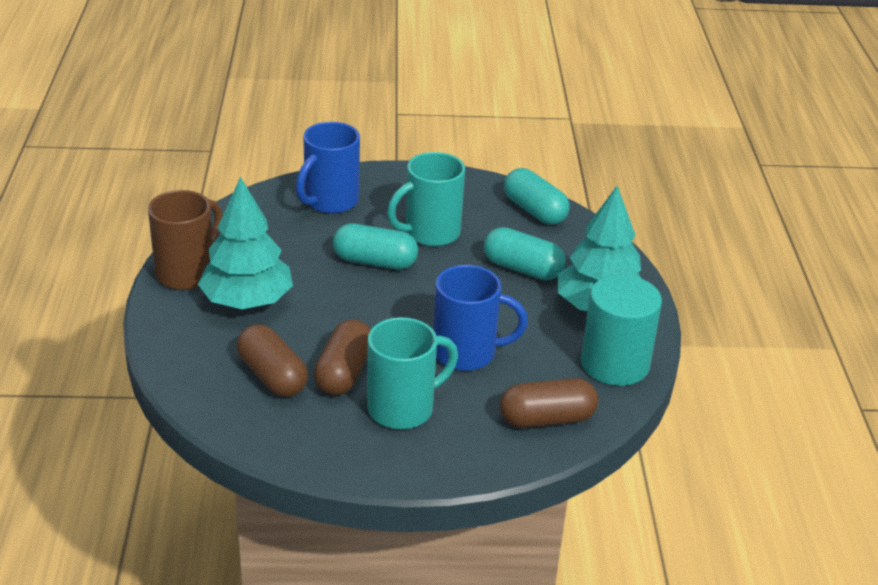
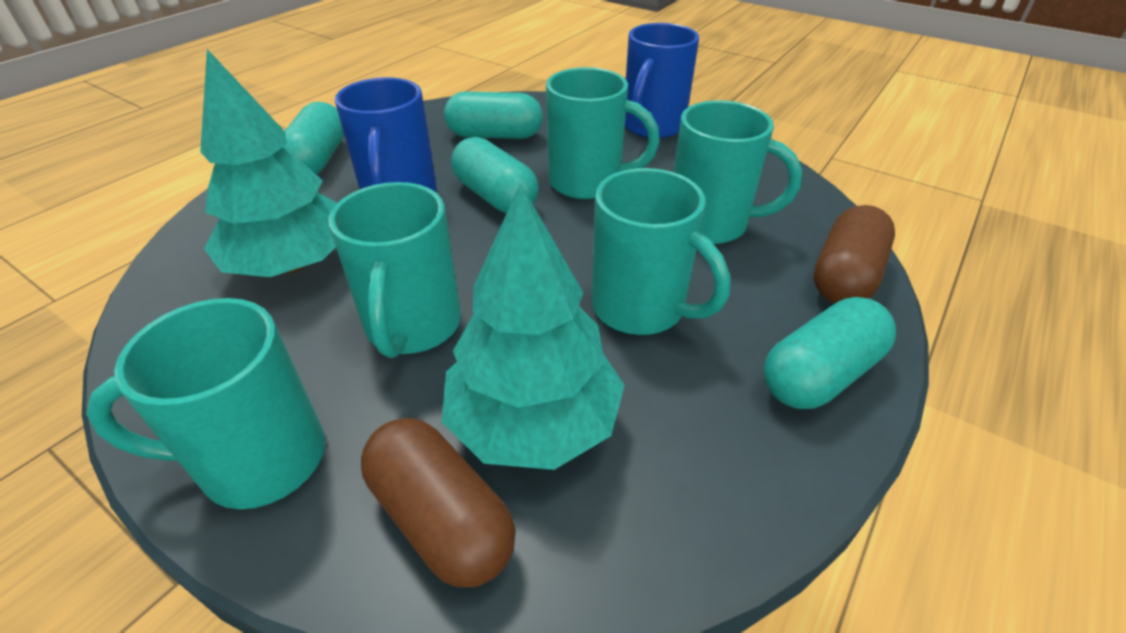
brown capsule: [237,324,308,397] [314,319,370,396] [500,378,598,428] = 3 -> [361,418,516,588] [813,205,895,304] = 2
brown mug: [148,190,223,290] = 1 -> none = 0
turquoise capsule: [333,224,418,270] [484,227,566,280] [504,168,570,225] = 3 -> [283,102,344,175] [444,92,543,139] [451,137,539,214] [764,297,896,409] = 4
turquoise cylinder: [581,275,662,386] = 1 -> none = 0
turquoise mug: [367,317,458,429] [387,152,465,247] = 2 -> [86,298,325,509] [328,182,461,358] [546,67,660,199] [591,168,731,335] [674,100,802,244] = 5

